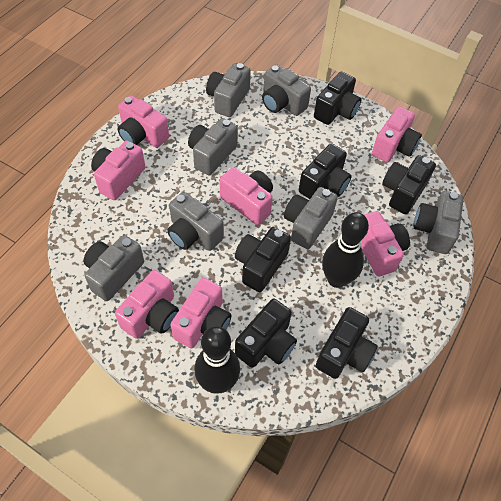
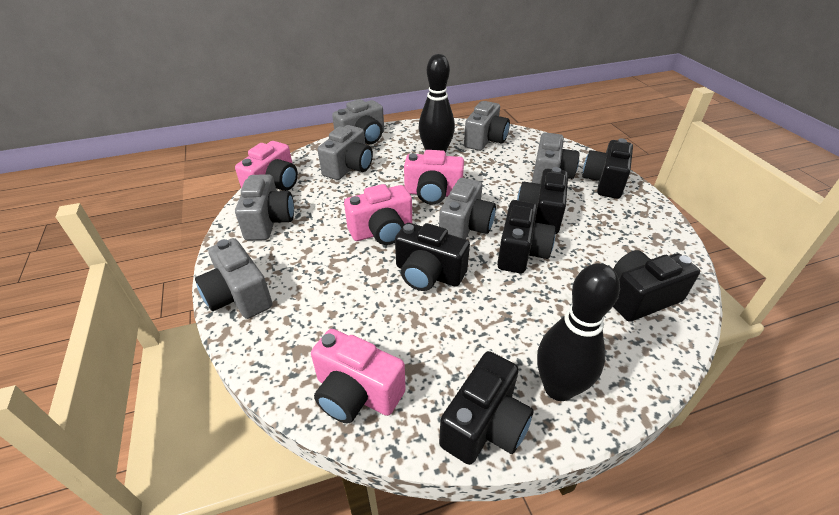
pink camera: [91,141,146,200] [115,270,179,339] [117,95,169,148] [170,278,232,348] [220,167,273,225] [361,211,410,276] [372,107,422,162] = 7 -> [235,141,298,191] [311,329,406,423] [344,184,412,245] [404,150,464,204] = 4

